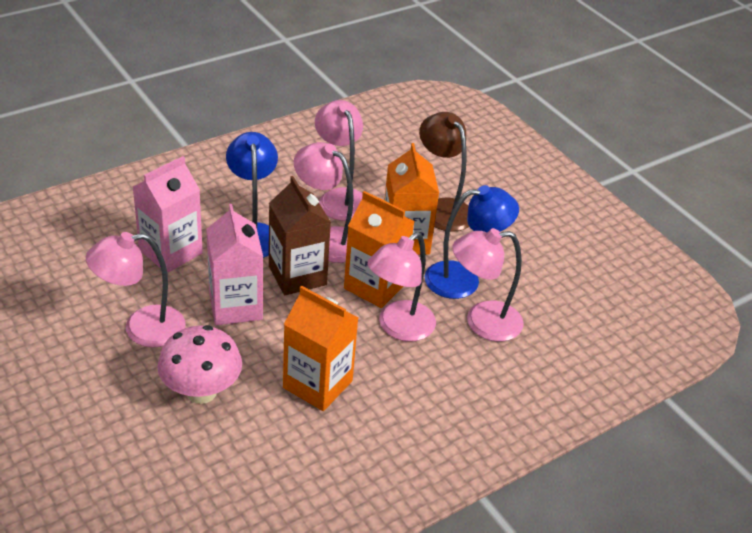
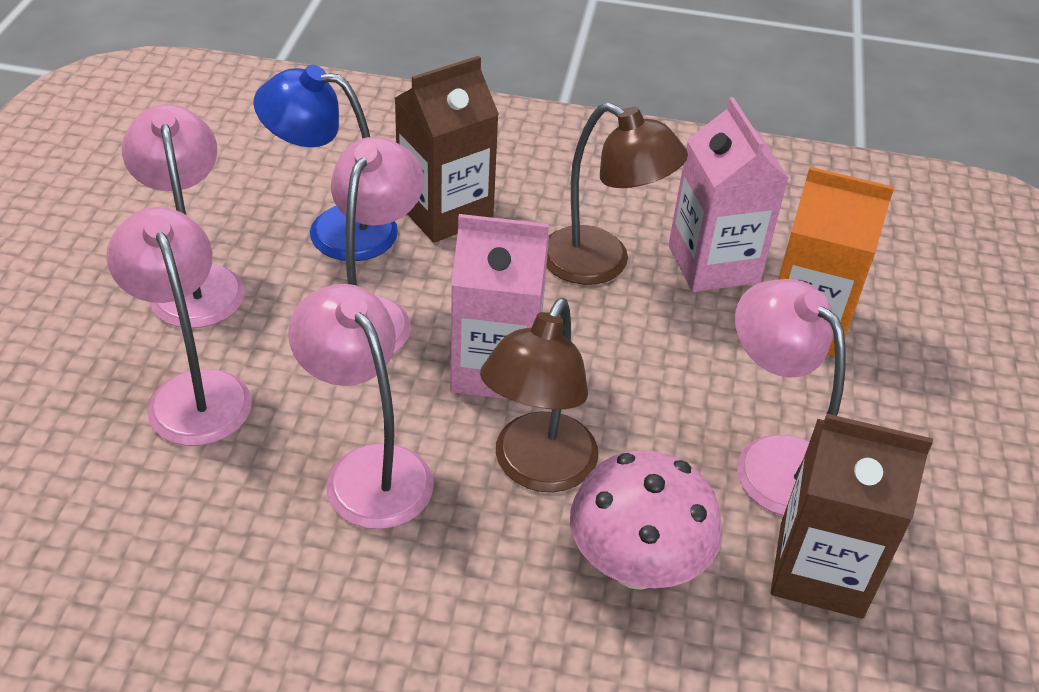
blue lamp: [226,132,278,258] [425,185,519,299] = 2 -> [254,65,398,261] = 1
brown carton: [269,176,331,295] = 1 -> [395,56,499,243] [771,414,933,619] = 2
brown lamp: [419,112,469,232] = 1 -> [480,298,598,492] [546,102,688,285] = 2
orange carton: [283,286,358,411] [344,191,415,308] [384,143,439,255] = 3 -> [778,167,894,356] = 1

